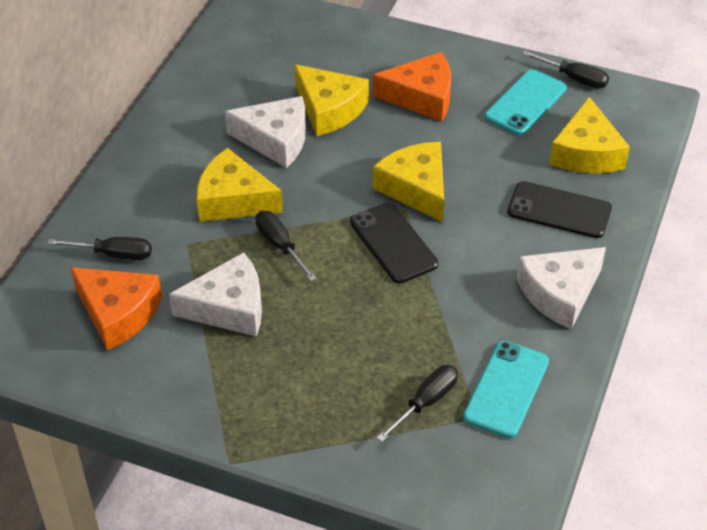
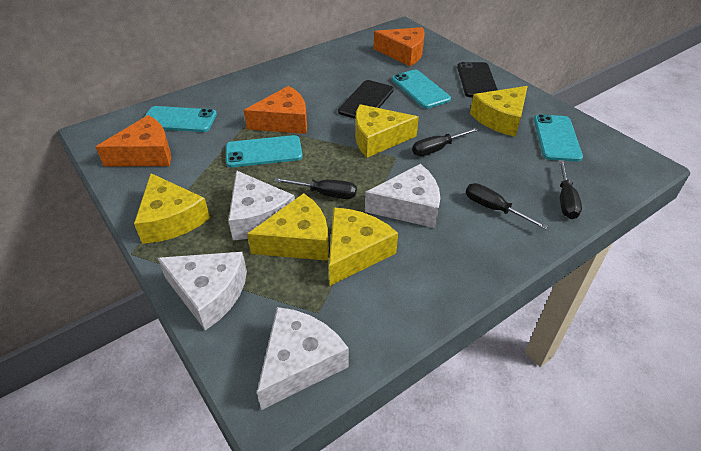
orange cheese: [70,267,162,350] [373,52,451,122] = 2 -> [96,115,171,167] [244,86,307,134] [373,27,425,66] = 3
turquoise phone: [463,341,549,438] [485,69,567,135] = 2 -> [145,106,217,132] [226,135,303,167] [392,70,451,109] [534,114,583,162] = 4
white cheese: [169,252,262,337] [225,96,306,168] [517,247,606,330] = 3 -> [158,252,247,330] [228,170,295,240] [257,307,349,410] [365,164,440,228] = 4
yellow cheese: [197,148,283,222] [294,64,369,136] [373,142,444,222] [549,97,630,173] = 4 -> [134,173,210,244] [247,193,329,261] [329,208,398,286] [355,104,419,158] [470,86,528,137] = 5

